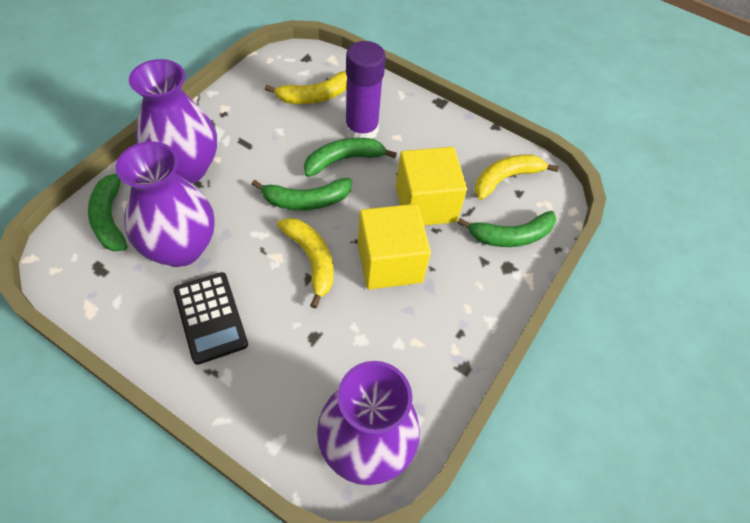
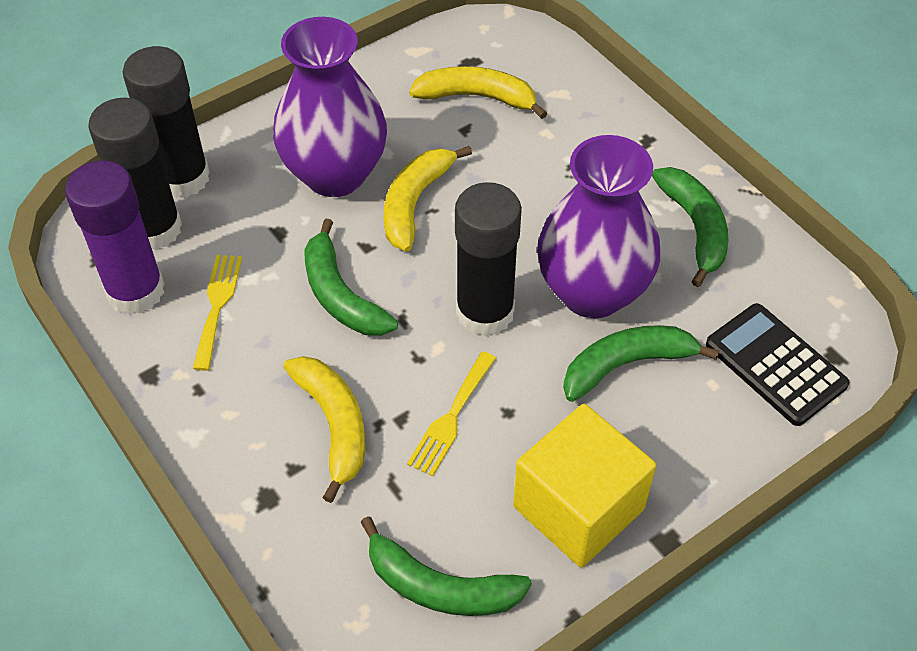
black glue stick: none = 0 -> [88,98,182,250] [123,46,210,198] [455,182,522,337] = 3
purple vase: [115,141,214,267] [129,59,217,184] [317,361,420,485] = 3 -> [273,17,387,197] [537,135,660,319] = 2
yellow cube: [358,204,431,290] [396,147,467,225] = 2 -> [513,404,656,568] = 1
yellow fork: none = 0 -> [193,255,242,371] [407,351,496,476] = 2

